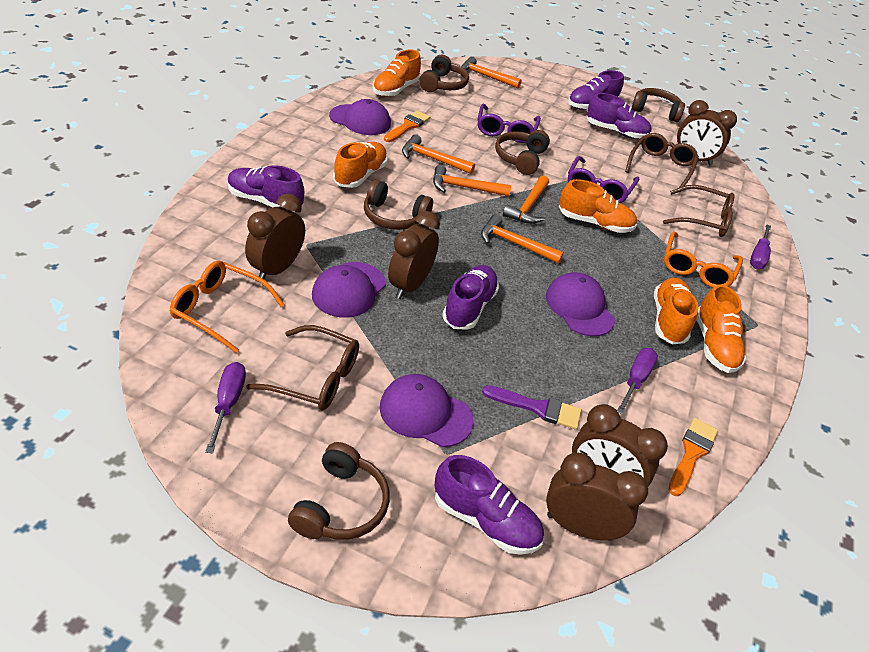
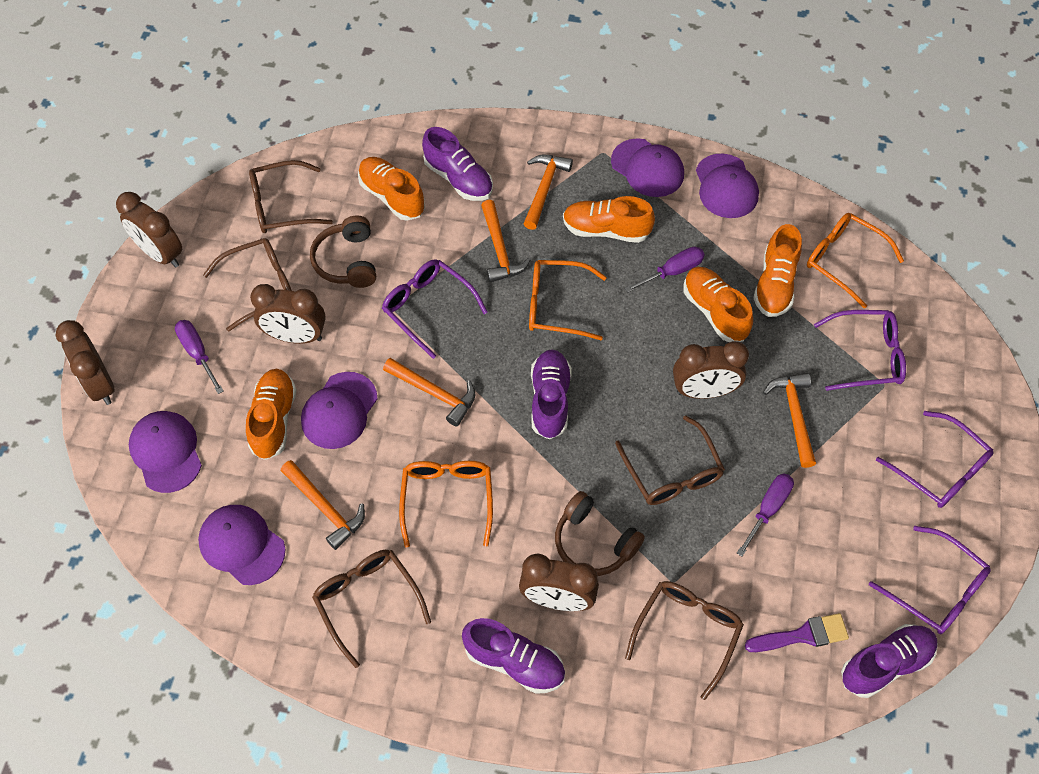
brown glasses: [246,325,359,410] [625,133,699,192] [663,185,735,237] = 3 -> [203,238,292,332] [249,160,333,233] [312,550,431,668] [615,415,725,505] [625,581,744,700] = 5
brown headphones: [288,442,390,540] [364,180,433,230] [419,55,469,92] [495,130,550,175] [632,88,685,122] = 5 -> [310,215,376,288] [555,491,645,576] = 2
orange brush: [384,111,430,142] [669,418,718,496] = 2 -> none = 0
orange glasses: [170,261,285,353] [664,231,743,288] = 2 -> [399,461,493,547] [529,260,607,340] [807,213,904,309] = 3
purple cap: [312,262,386,318] [329,99,391,135] [379,374,474,447] [546,272,615,337] = 4 -> [129,411,202,493] [198,505,285,585] [301,372,378,449] [611,138,684,197] [696,154,759,218] = 5
purple glasses: [477,104,541,143] [568,156,639,203] = 2 -> [382,259,488,359] [814,310,906,391] [869,526,991,634] [876,411,993,508] = 4
purple shoe: [227,165,304,208] [435,455,544,555] [442,265,499,330] [568,70,624,110] [586,93,651,139] = 5 -> [422,127,493,201] [462,618,565,694] [531,349,572,439] [841,624,938,698] = 4

